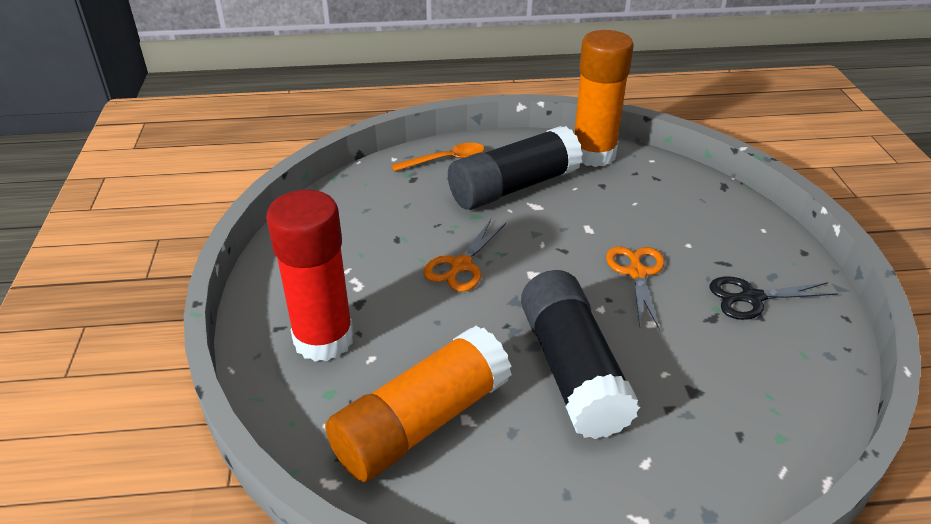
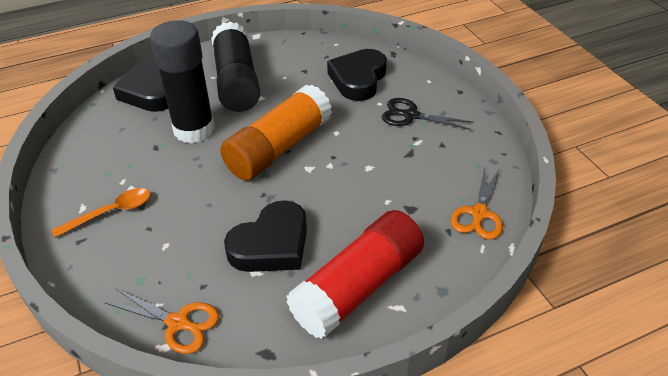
black heart: none = 0 -> [113,59,168,112] [224,200,307,272] [327,49,387,101] = 3
orange glue stick: [325,326,512,482] [574,30,634,167] = 2 -> [220,84,332,181] = 1

